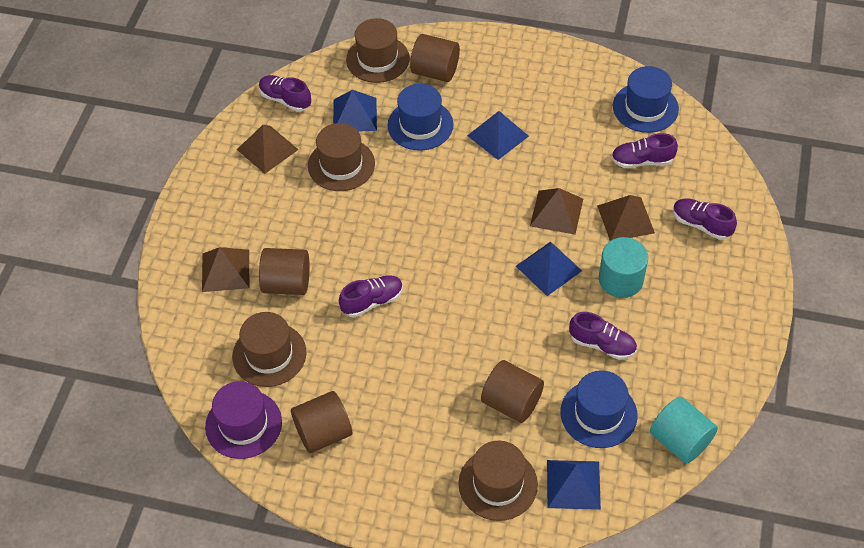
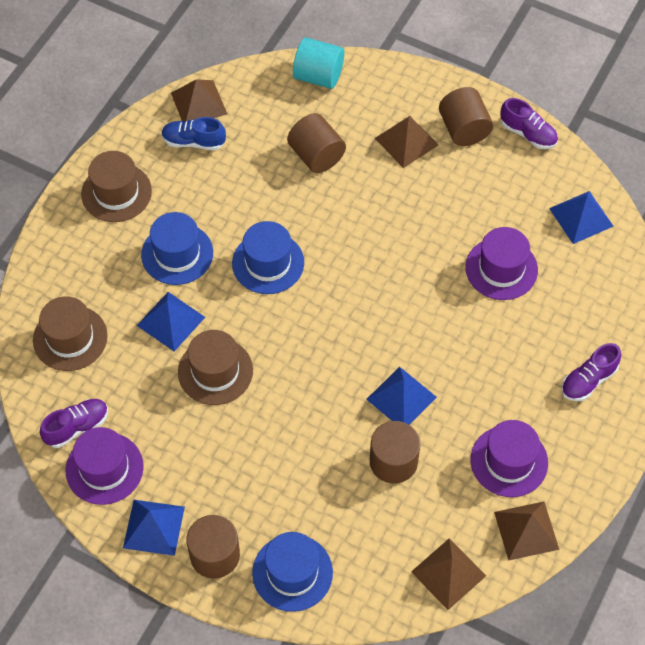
blue shoe: none = 0 -> [161,117,226,150] = 1
brown hat: [232,312,307,387] [308,123,375,191] [346,18,410,83] [458,441,538,521] = 4 -> [33,296,108,371] [81,151,152,222] [178,330,253,405] = 3
purple hat: [205,381,282,459] = 1 -> [66,427,144,505] [465,227,538,300] [471,420,548,497] = 3
purple shoe: [259,75,311,112] [339,275,403,317] [569,312,637,360] [611,133,678,168] [673,198,737,240] = 5 -> [40,399,108,448] [500,98,558,149] [561,343,621,401] = 3
turquoise cylinder: [599,237,648,298] [650,396,718,464] = 2 -> [293,37,344,89] = 1

